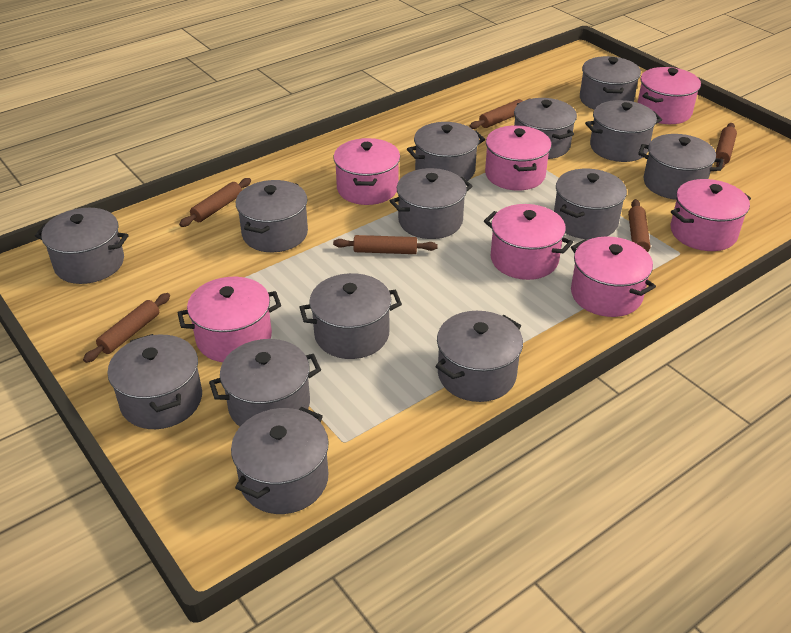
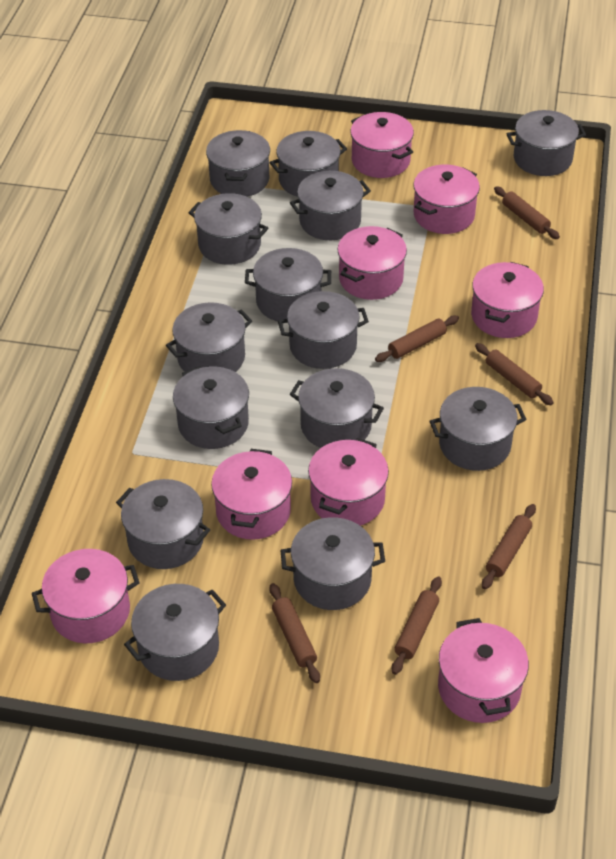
pink pot: [178,277,281,362] [334,138,400,205] [484,204,573,280] [485,125,551,190] [571,237,656,317] [637,67,701,124] [671,179,751,251] = 7 -> [32,549,140,643] [211,449,292,540] [308,438,389,526] [337,226,407,300] [350,112,414,178] [413,165,480,234] [438,618,529,723] [471,262,544,338] = 8

